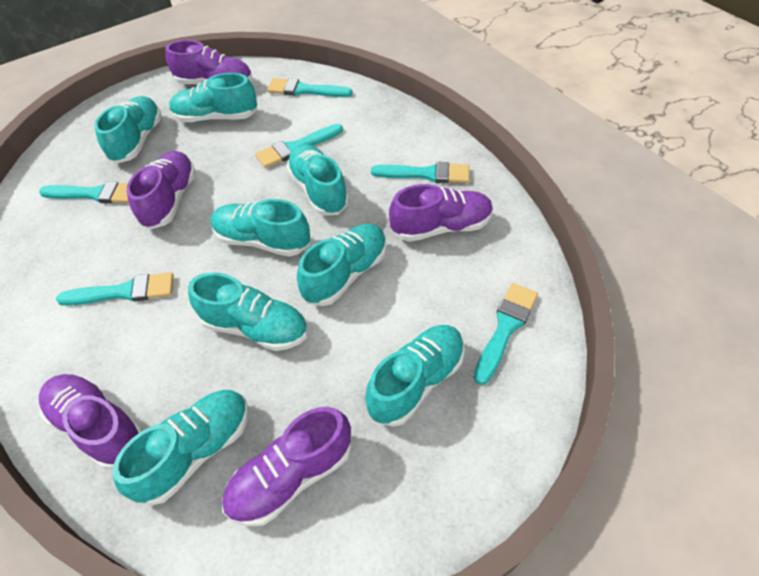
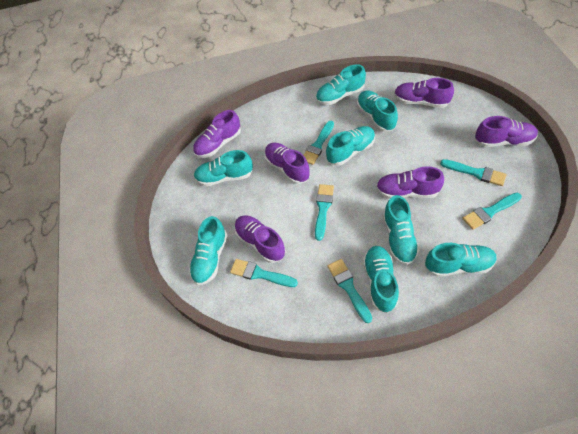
purple shoe: [39,374,143,470] [127,151,196,230] [165,40,252,84] [222,407,351,526] [389,184,493,242] = 5 -> [193,110,241,158] [234,215,286,263] [264,143,310,184] [376,166,444,199] [394,78,454,108] [475,116,538,147] = 6

